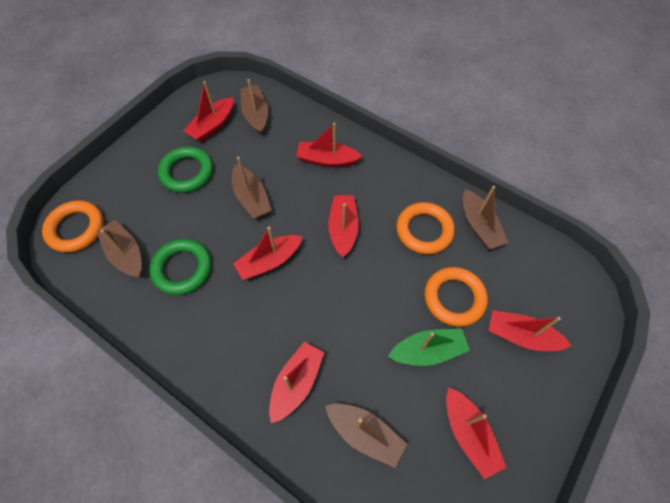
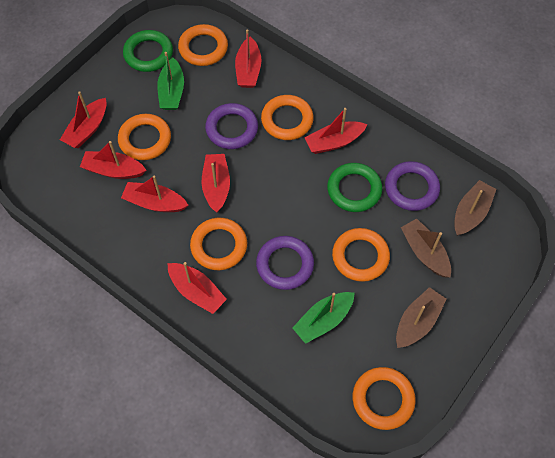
brown boat: [97,220,142,277] [232,157,272,219] [241,79,268,135] [325,403,407,468] [463,186,508,249] = 5 -> [396,287,447,348] [401,218,451,278] [454,180,497,236] = 3
green boat: [388,329,470,366] = 1 -> [157,52,184,110] [293,292,355,344] = 2
orange ring: [42,200,104,253] [396,202,455,254] [425,267,488,327] = 3 -> [118,114,171,160] [178,24,228,66] [190,218,247,270] [261,95,314,140] [332,228,390,282] [353,367,416,430] = 6
purple ring: none = 0 -> [205,103,258,149] [256,236,314,290] [385,161,440,211] = 3

